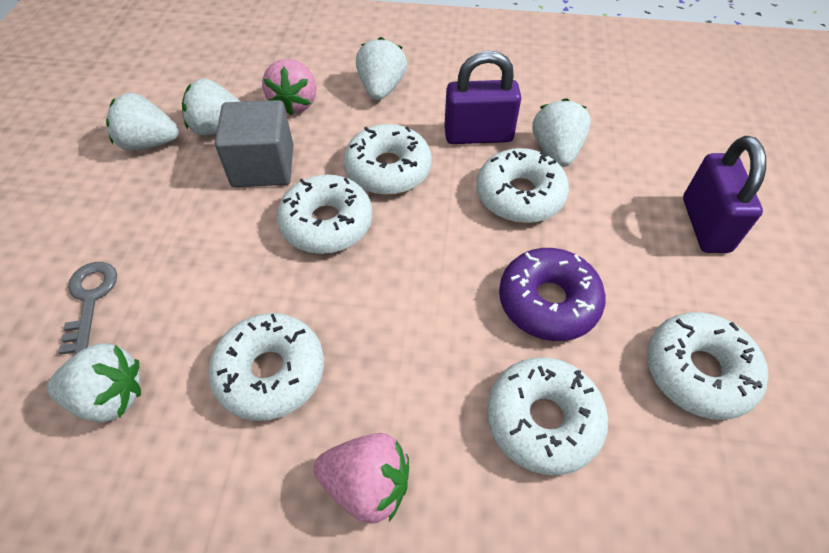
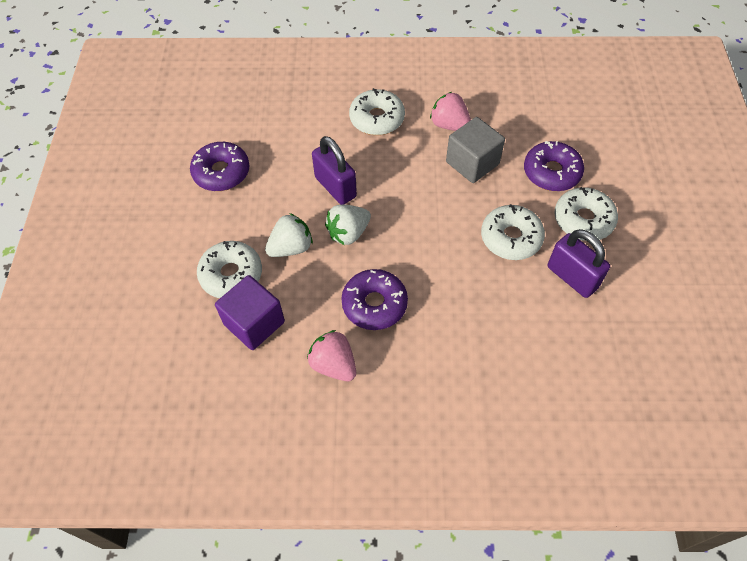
grey key: [58,262,117,355] = 1 -> none = 0
purple cube: none = 0 -> [215,275,285,350] = 1
purple donut: [499,248,606,341] = 1 -> [190,142,249,191] [341,269,408,330] [524,141,584,191] = 3
white donut: [208,313,324,421] [277,174,372,254] [344,124,432,195] [477,148,569,223] [487,357,608,475] [647,312,768,420] = 6 -> [197,241,262,298] [349,88,405,135] [481,204,545,260] [554,187,618,241] = 4
white strawberry: [47,344,141,423] [106,93,179,150] [182,78,240,135] [356,37,407,100] [532,98,591,167] = 5 -> [265,213,313,257] [325,205,371,245] = 2

